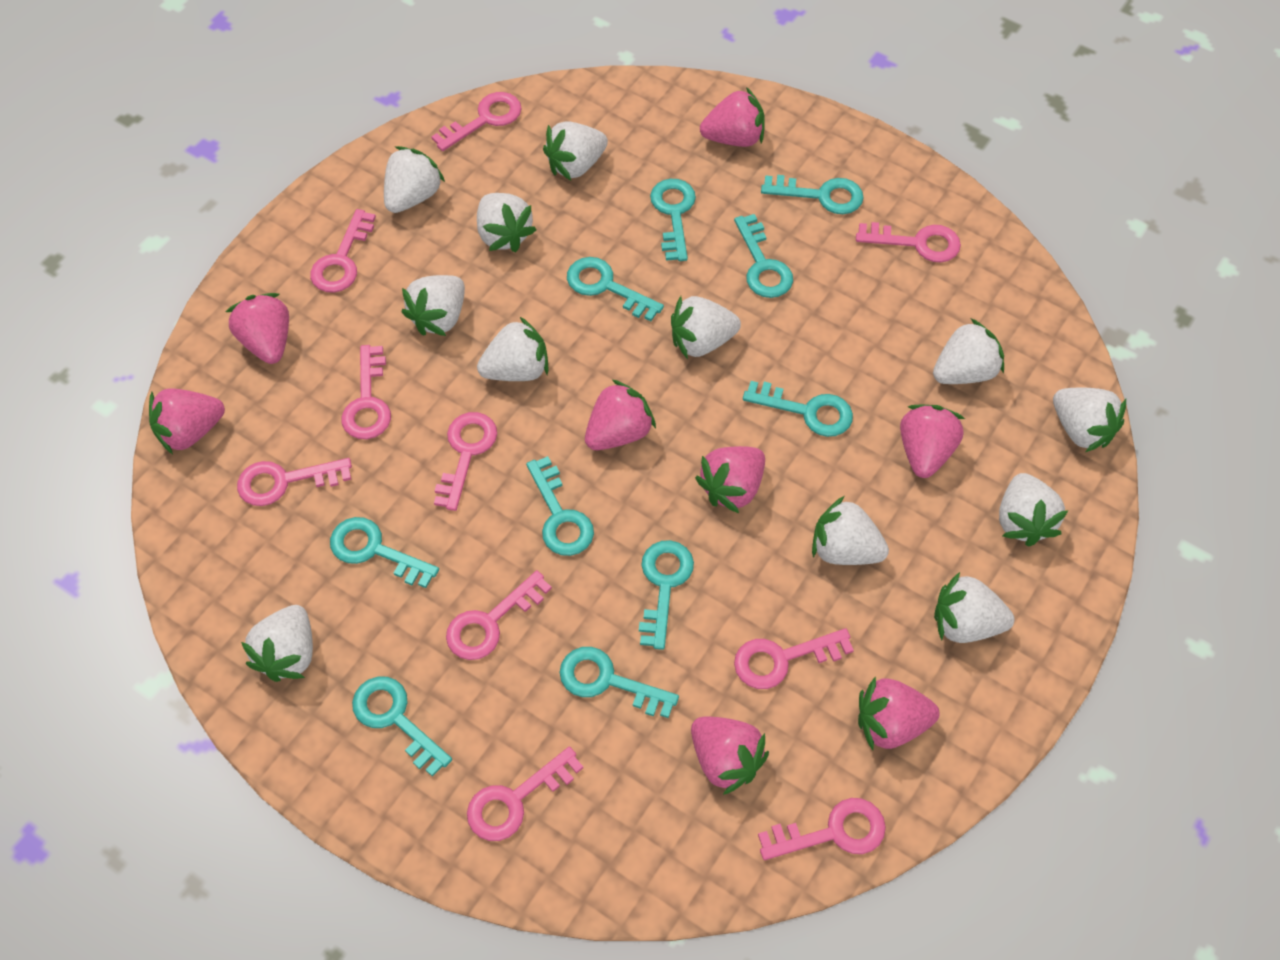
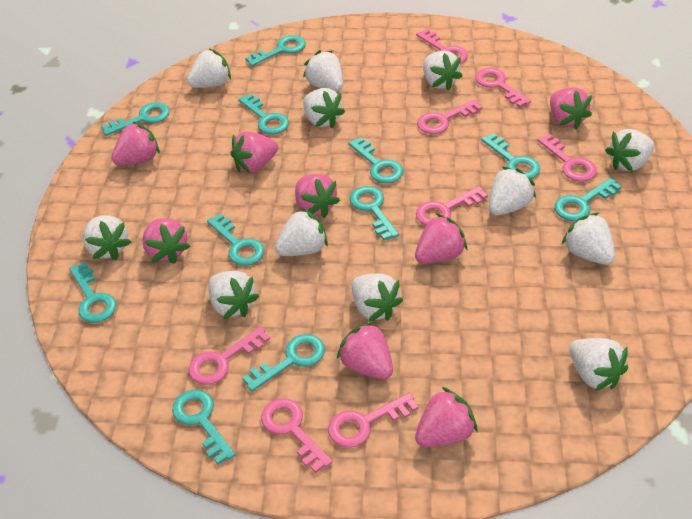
pink key: [237,458,352,506] [310,209,376,293] [342,345,391,439] [431,92,522,151] [434,412,497,511] [446,570,552,660] [467,746,583,841] [734,628,854,689] [758,798,886,860] [856,222,961,262] = 10 -> [189,326,270,385] [261,398,332,473] [328,393,418,448] [416,29,468,63] [416,186,488,225] [417,99,482,134] [475,68,531,107] [537,134,597,182] = 8
turquoise key: [330,517,439,588] [352,677,452,777] [526,456,594,556] [560,647,679,718] [567,257,664,321] [639,540,694,650] [650,179,696,261] [734,214,793,298] [743,381,853,437] [761,175,864,214] = 10 -> [70,262,116,323] [101,102,170,136] [172,390,235,464] [207,213,264,266] [239,94,289,134] [242,334,325,392] [245,35,306,66] [349,137,403,183] [350,186,399,240] [481,133,540,179] [554,178,622,221] = 11

